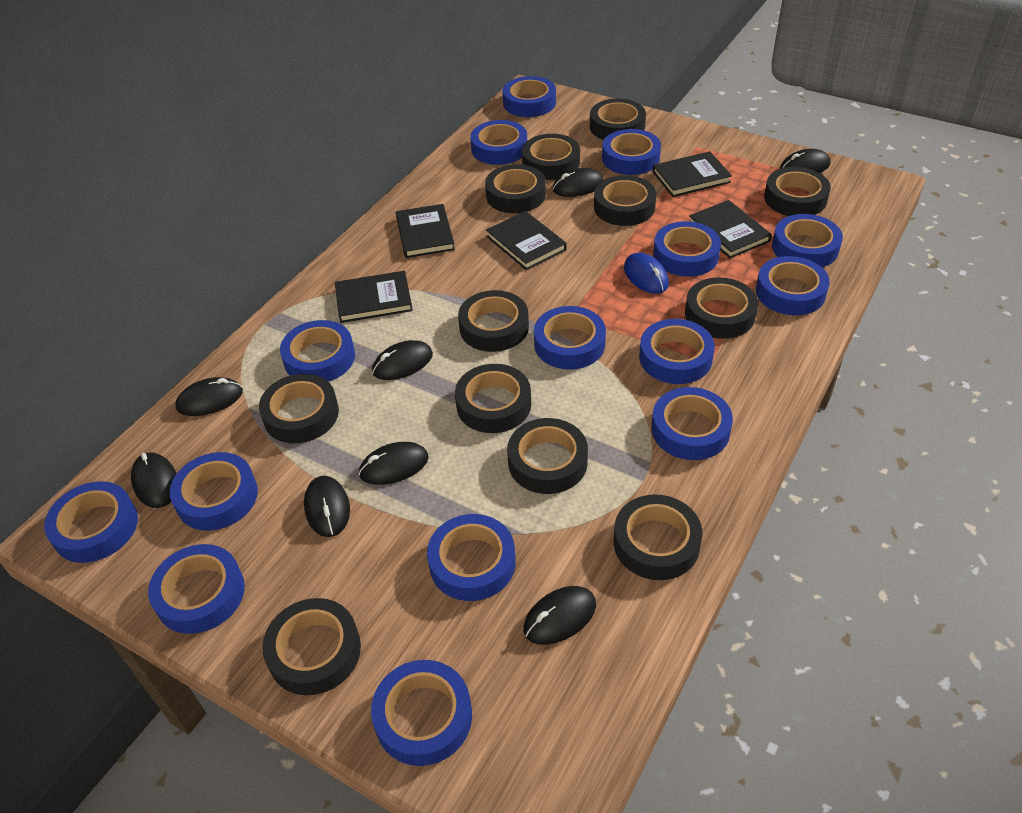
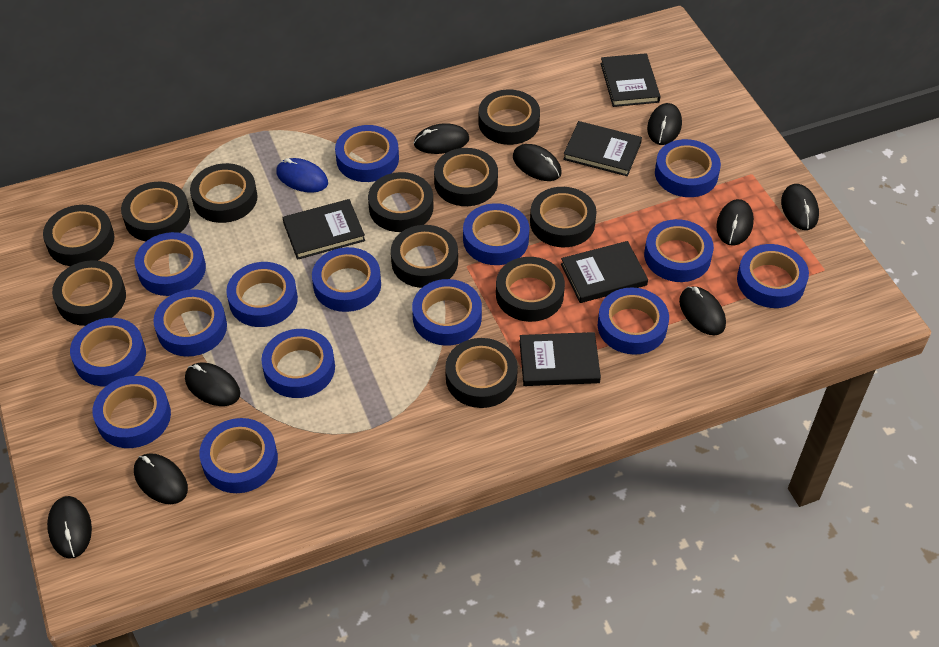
black mouse: [131,452,177,508] [176,377,243,416] [304,476,350,537] [359,442,429,485] [372,340,433,380] [524,586,596,645] [552,168,604,197] [780,149,830,173] = 8 -> [47,496,92,559] [134,453,188,504] [185,362,240,406] [414,123,469,154] [513,144,562,181] [647,103,682,145] [679,286,726,335] [716,199,754,246] [781,184,819,230] = 9
black tape: [259,374,339,443] [262,598,361,695] [455,364,531,433] [458,290,529,352] [485,164,546,213] [507,418,588,494] [522,134,580,180] [590,99,646,140] [594,175,656,226] [613,495,702,580] [685,277,758,339] [764,167,831,216] = 12 -> [43,205,114,266] [52,260,126,326] [121,182,190,241] [190,163,258,223] [368,172,434,232] [391,225,458,288] [434,148,498,206] [445,338,518,408] [479,89,540,145] [496,257,565,322] [530,187,597,247] = 11

